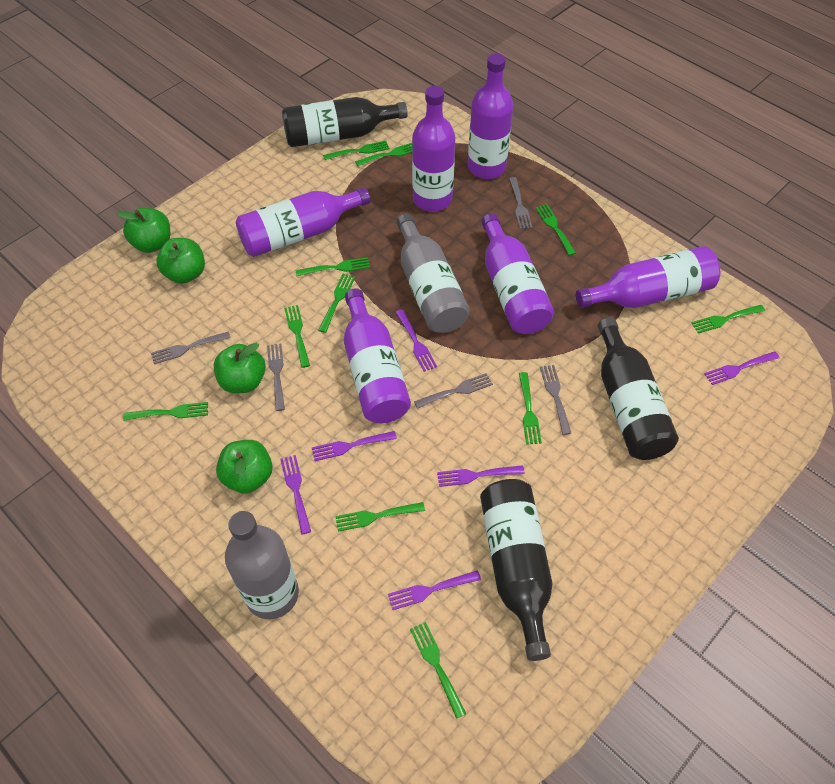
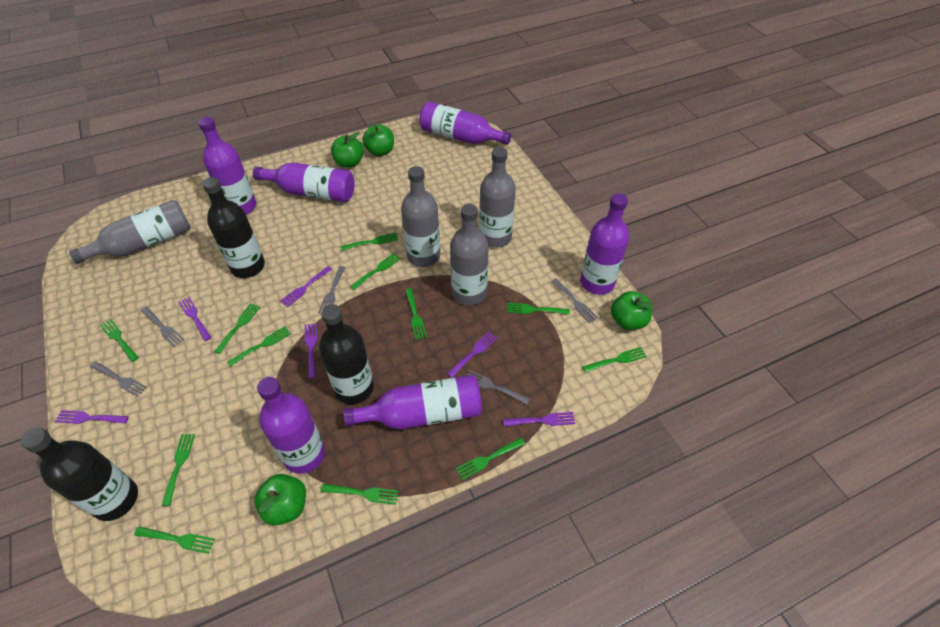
green fork: [123,402,208,421] [284,305,310,368] [296,257,370,276] [318,274,355,333] [323,141,389,160] [335,502,425,532] [355,143,412,166] [410,622,467,719] [519,372,542,444] [536,204,576,256] [692,305,765,333] = 11 -> [100,319,139,362] [134,527,215,554] [161,434,195,506] [214,303,260,354] [227,326,291,367] [321,484,399,505] [340,232,398,251] [350,253,401,290] [405,288,427,340] [456,438,525,480] [506,303,570,315] [582,347,647,373] = 12
grey bottle: [225,511,299,619] [396,214,470,333] = 2 -> [69,200,191,264] [401,166,440,267] [450,204,489,305] [479,147,516,248] = 4

